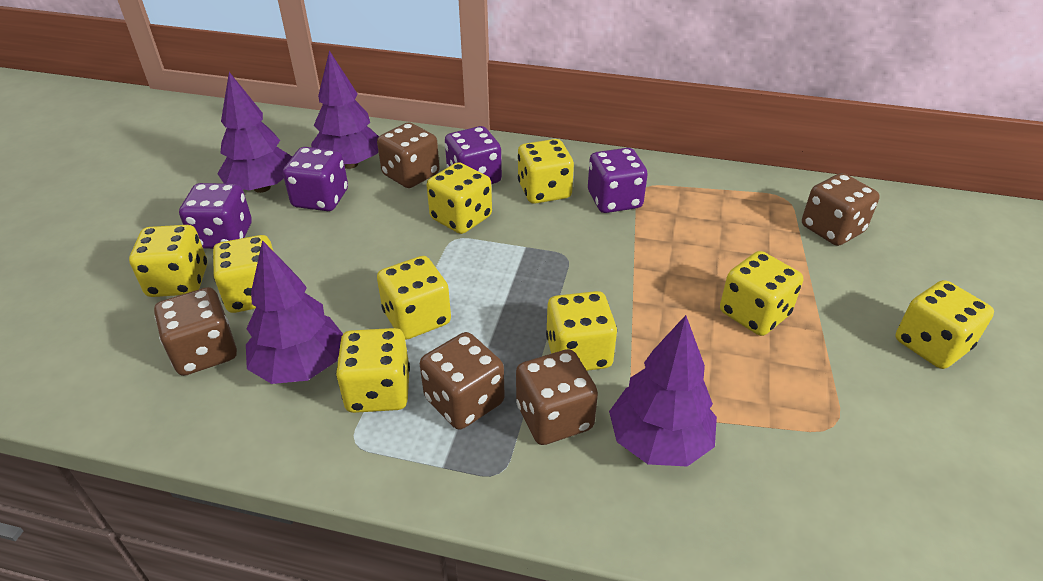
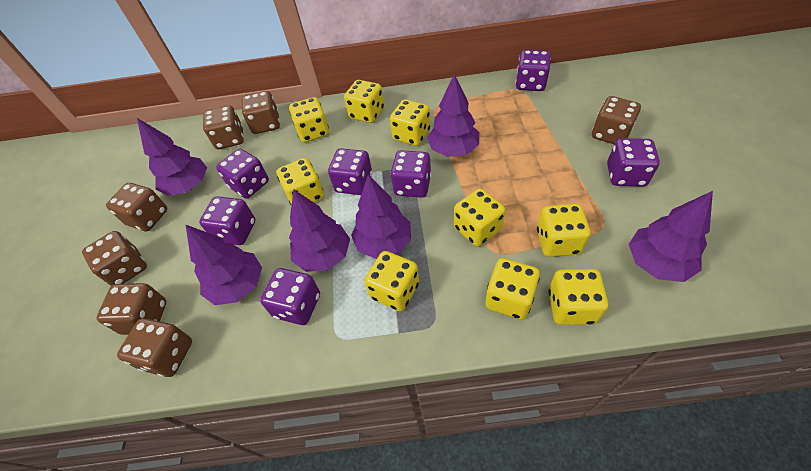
brown dice: [154,287,237,376] [377,122,440,188] [420,332,505,430] [516,349,598,445] [802,173,880,246] = 5 -> [82,231,147,286] [97,283,166,335] [106,183,167,231] [117,318,192,377] [203,105,244,149] [242,91,280,134] [592,96,641,144] = 7
purple dice: [179,183,252,249] [283,147,348,211] [445,126,502,184] [588,148,648,213] = 4 -> [199,196,255,245] [216,149,269,199] [260,268,320,325] [328,148,372,195] [390,150,431,198] [516,50,551,91] [607,138,660,187] = 7
purple tree: [217,72,292,193] [246,240,343,384] [311,51,379,169] [609,315,717,467] = 4 -> [137,118,207,196] [185,224,262,305] [289,190,350,272] [351,174,411,259] [427,74,479,157] [629,191,713,282] = 6

